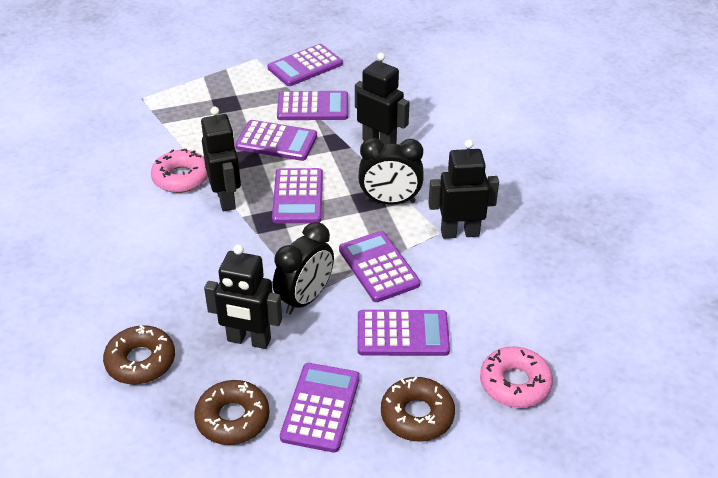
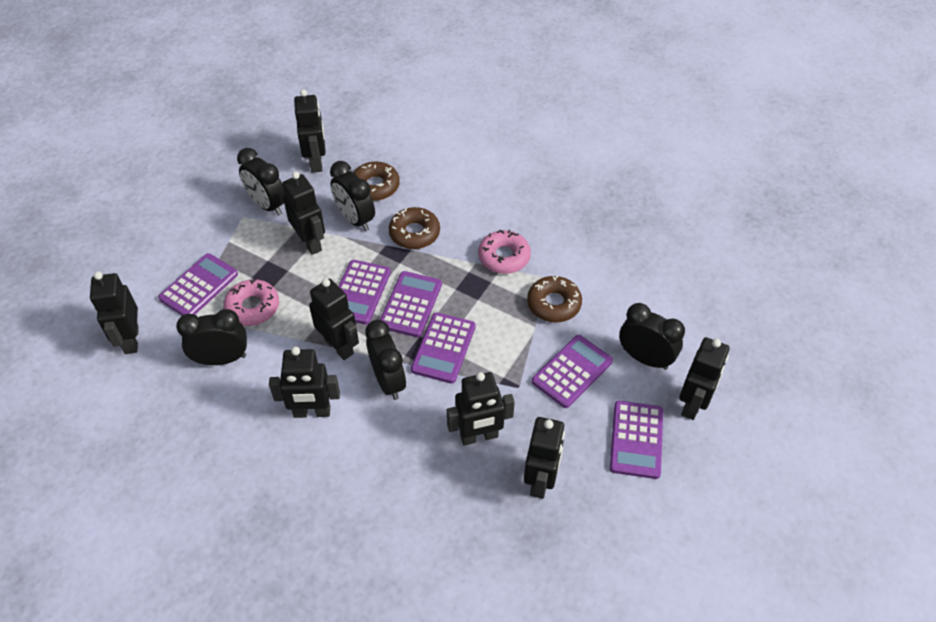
black clock: [273,222,334,315] [358,138,423,204] = 2 -> [176,309,247,365] [237,148,285,216] [330,161,375,231] [365,320,406,400] [619,303,685,370] = 5
black robot: [201,107,241,212] [204,244,282,349] [355,53,410,144] [428,140,499,239] = 4 -> [90,271,139,354] [269,347,340,418] [283,171,325,255] [294,89,326,173] [309,279,359,360] [447,372,515,446] [524,417,565,499] [679,337,730,420] = 8
purple calculator: [235,120,317,161] [267,44,343,86] [272,168,323,223] [277,91,348,120] [280,363,360,453] [339,231,420,302] [358,310,450,356] = 7 -> [158,253,238,316] [339,260,391,325] [380,271,442,337] [411,312,476,383] [532,335,613,408] [610,401,663,479] = 6

